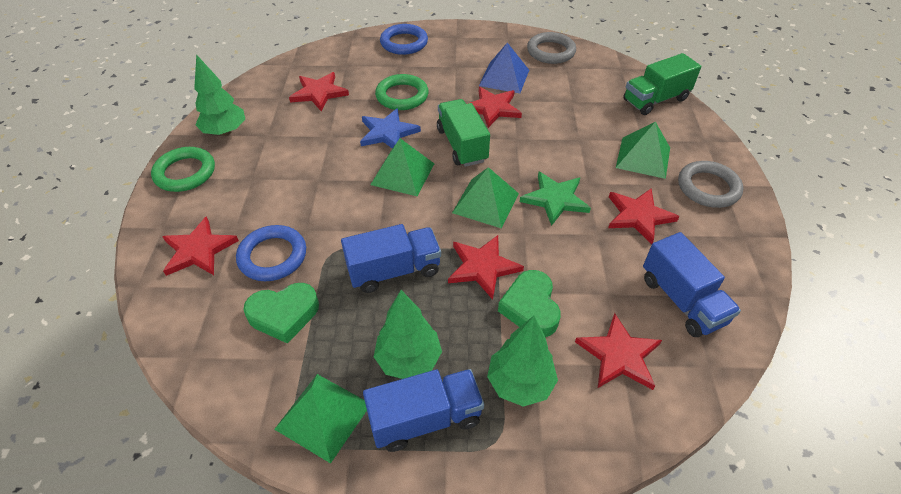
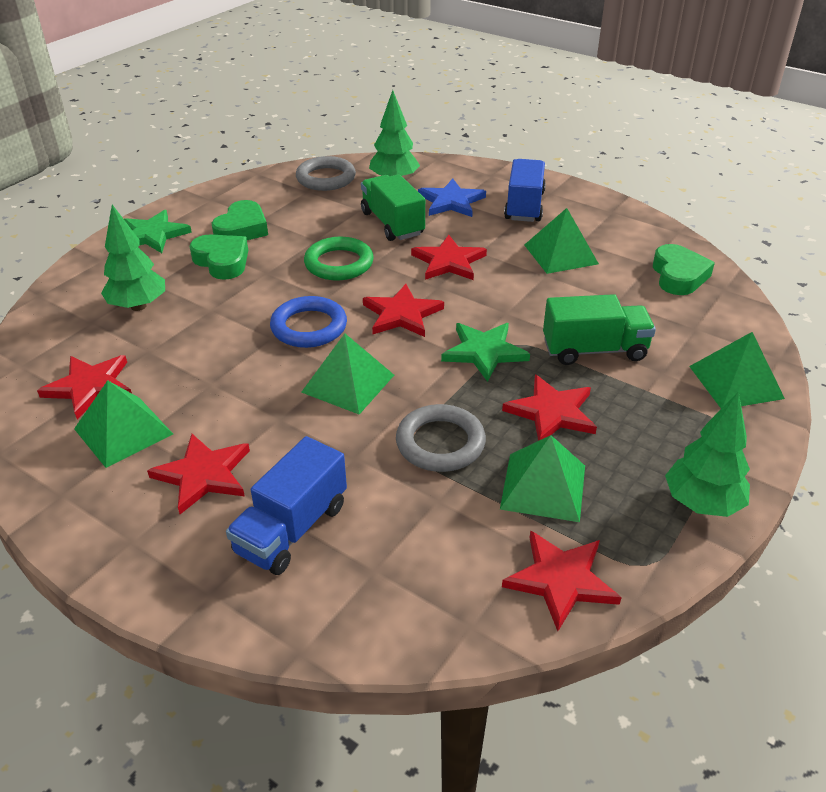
blue pyramid: [479,43,529,93] = 1 -> none = 0
blue ring: [236,225,306,281] [380,24,428,55] = 2 -> [270,296,347,348] = 1
blue truck: [341,224,441,293] [363,369,484,452] [643,232,741,337] = 3 -> [226,436,347,575] [504,159,546,222] = 2
green heart: [243,283,319,344] [498,270,561,337] = 2 -> [190,234,248,280] [212,200,268,240] [653,244,715,295] = 3
green pyramid: [274,374,367,464] [370,138,434,196] [452,167,519,228] [616,122,670,179] = 4 -> [74,380,173,468] [301,334,394,415] [500,435,585,522] [524,208,599,274] [689,332,785,409] = 5
green ring: [151,147,215,192] [375,74,429,110] = 2 -> [304,237,374,281] = 1
green star: [520,172,591,226] = 1 -> [124,210,192,253] [441,323,530,382] = 2

